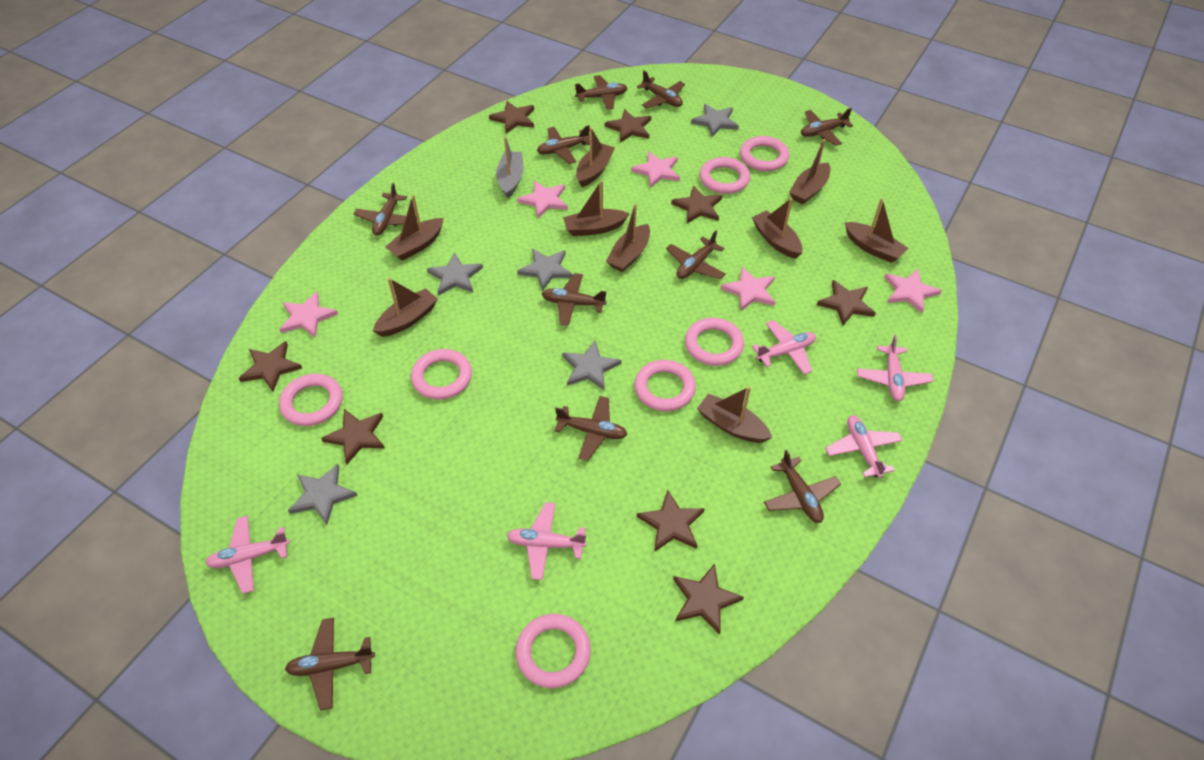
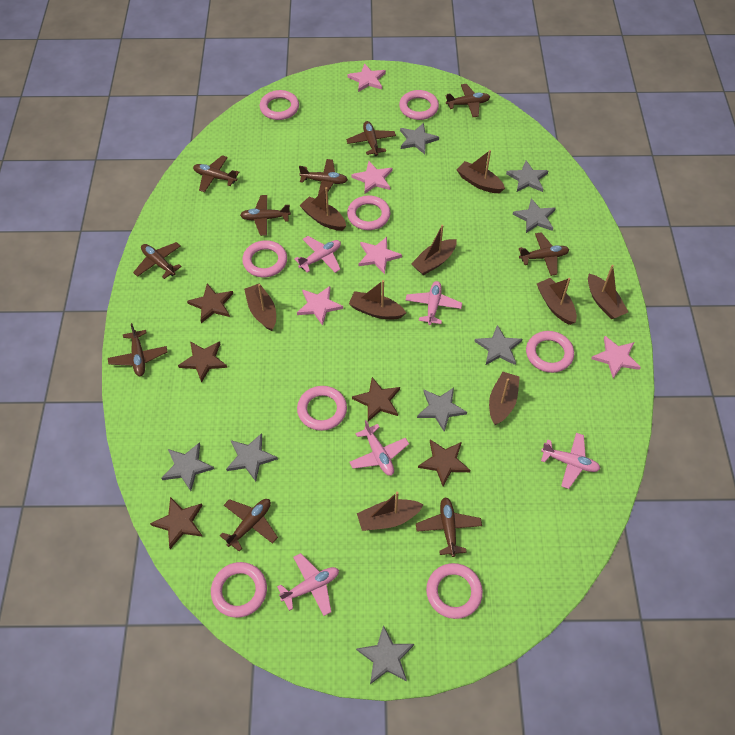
brown star: [238,341,302,391] [321,409,385,464] [489,101,534,134] [605,109,651,143] [637,490,705,552] [671,185,722,223] [673,563,744,635] [817,280,876,325] = 8 -> [150,497,203,549] [178,341,227,383] [187,284,233,323] [352,377,400,422] [418,440,470,486] = 5
grey boat: [496,137,524,198] = 1 -> none = 0
grey star: [288,464,358,525] [427,252,483,296] [517,249,573,291] [562,341,621,391] [691,104,739,137] = 5 -> [162,442,214,491] [226,433,278,481] [356,625,414,684] [400,123,439,154] [417,388,467,432] [474,325,522,365] [506,160,548,192] [513,198,556,233] = 8
pink ring: [279,373,343,426] [411,349,472,400] [516,614,591,688] [634,360,696,411] [685,318,744,366] [700,157,750,194] [740,136,789,171] = 7 -> [211,562,267,618] [242,240,287,277] [260,90,299,120] [297,386,347,431] [347,196,390,230] [399,90,439,120] [426,563,483,619] [526,331,574,373] = 8

